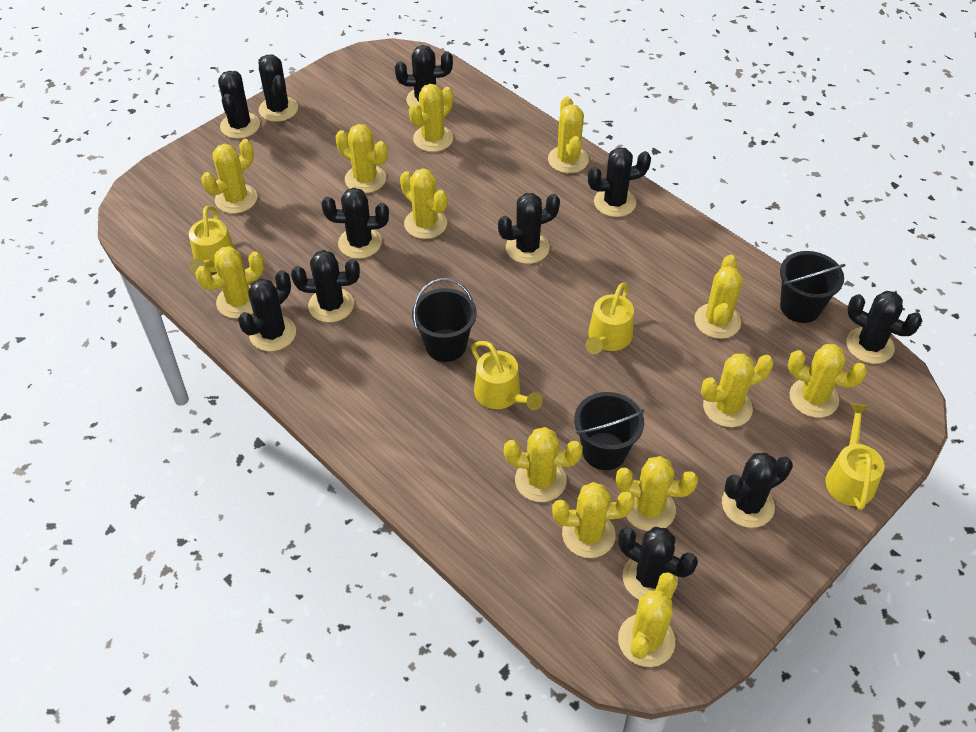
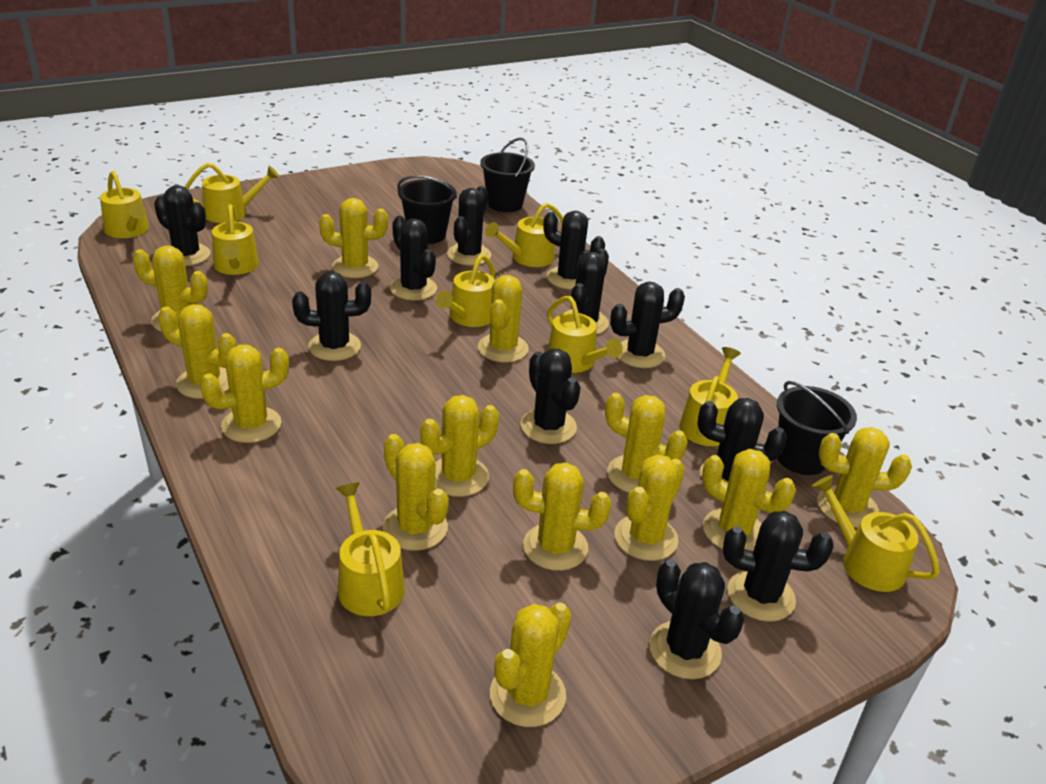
yellow watering can: [189,206,235,274] [471,341,543,410] [585,283,634,354] [825,404,884,510] = 4 -> [100,171,149,238] [185,163,279,223] [212,204,259,275] [336,482,405,616] [436,254,495,327] [485,203,564,267] [547,296,623,373] [679,347,741,446] [812,475,940,592] = 9

